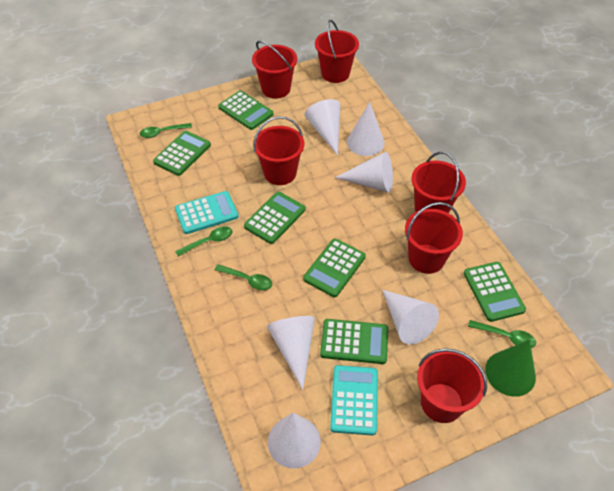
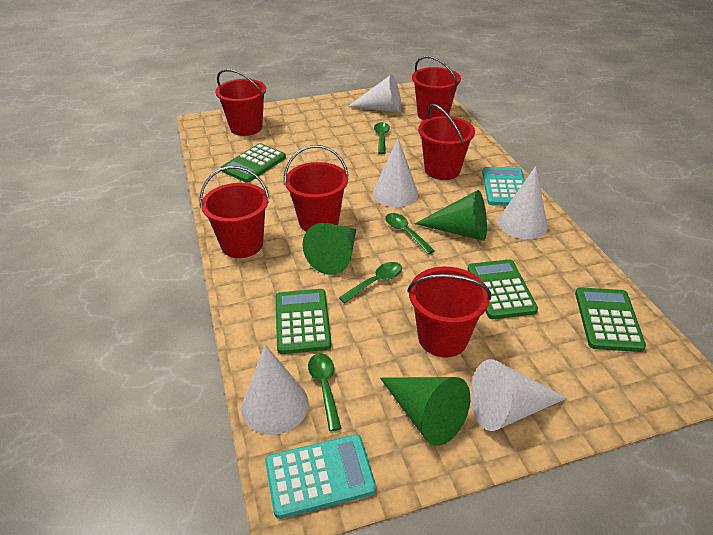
green calculator: [153,131,211,176] [218,91,273,130] [244,192,305,244] [303,239,366,297] [320,319,388,364] [464,262,526,322] = 6 -> [221,143,286,183] [275,289,332,354] [467,260,538,319] [575,288,646,352] = 4
green cone: [485,340,536,397] = 1 -> [303,223,356,275] [380,377,470,446] [414,190,487,241] = 3
white cone: [267,316,315,390] [268,413,321,468] [304,99,340,155] [335,152,393,193] [347,102,385,156] [382,290,439,344] = 6 -> [242,345,309,435] [347,75,402,113] [373,138,418,207] [471,359,567,431] [498,166,548,239] = 5

